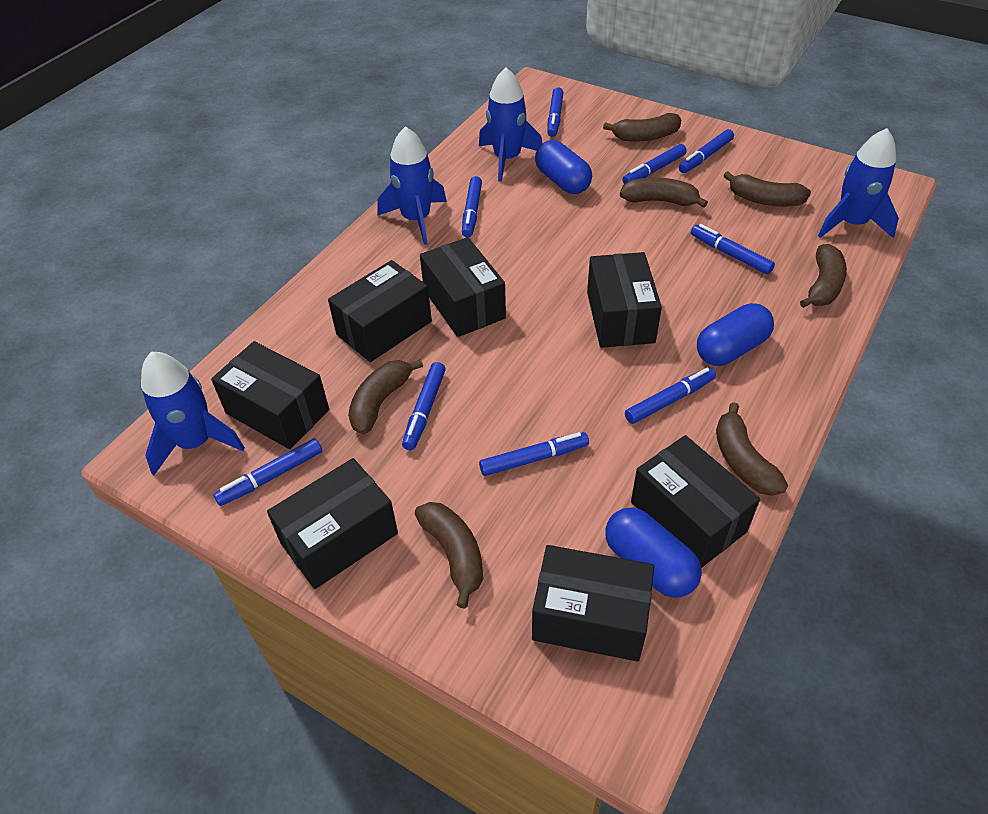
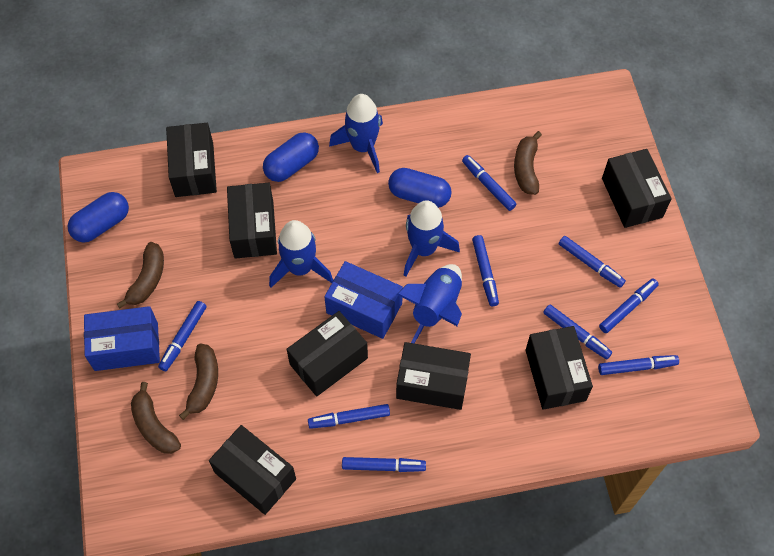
blue box: none = 0 -> [84,306,160,371] [324,261,403,339] = 2
brown banana: [348,359,423,434] [415,502,483,609] [603,113,681,142] [620,177,708,208] [716,402,788,496] [723,171,811,207] [800,244,847,308] = 7 -> [117,242,164,308] [131,382,181,454] [179,343,218,420] [514,131,542,195] = 4

